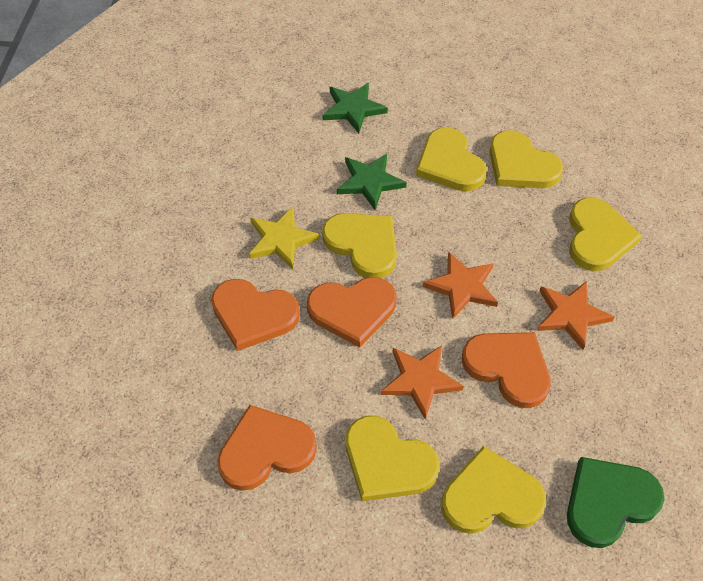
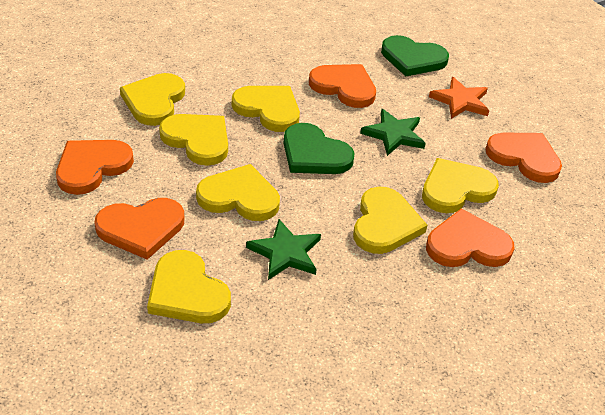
green heart: [567,457,665,548] = 1 -> [283,123,355,174] [381,35,449,76] = 2
orange heart: [211,279,300,351] [217,405,317,491] [307,277,396,348] [462,332,551,408] = 4 -> [56,140,134,195] [94,198,184,260] [309,64,376,108] [426,208,515,267] [485,133,562,183] = 5
orange star: [381,345,464,419] [423,252,498,319] [537,281,614,350] = 3 -> [429,77,489,119] = 1
yellow heart: [322,213,397,278] [346,415,440,501] [416,127,487,191] [441,446,546,534] [489,130,563,188] [569,198,642,271] = 6 -> [120,73,185,126] [147,250,231,323] [159,114,228,166] [196,164,280,221] [232,86,300,132] [353,187,428,254] [422,158,499,213] = 7
yellow star: [249,207,320,269] = 1 -> none = 0

